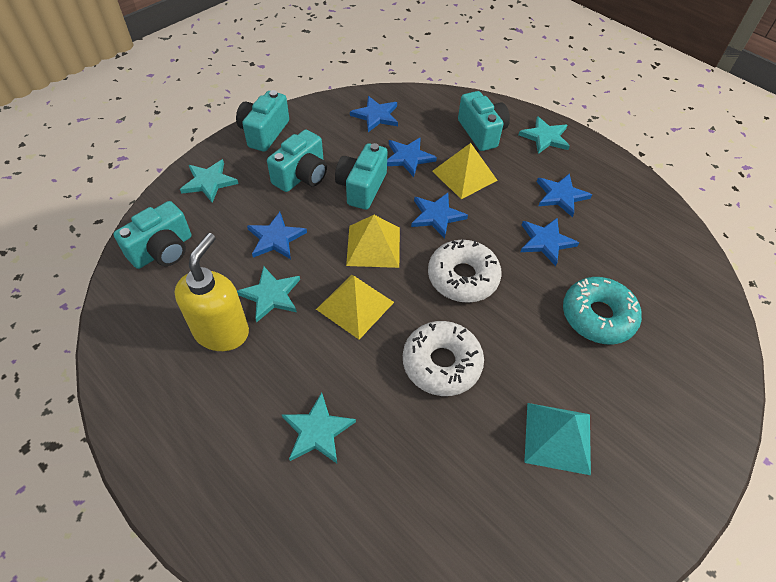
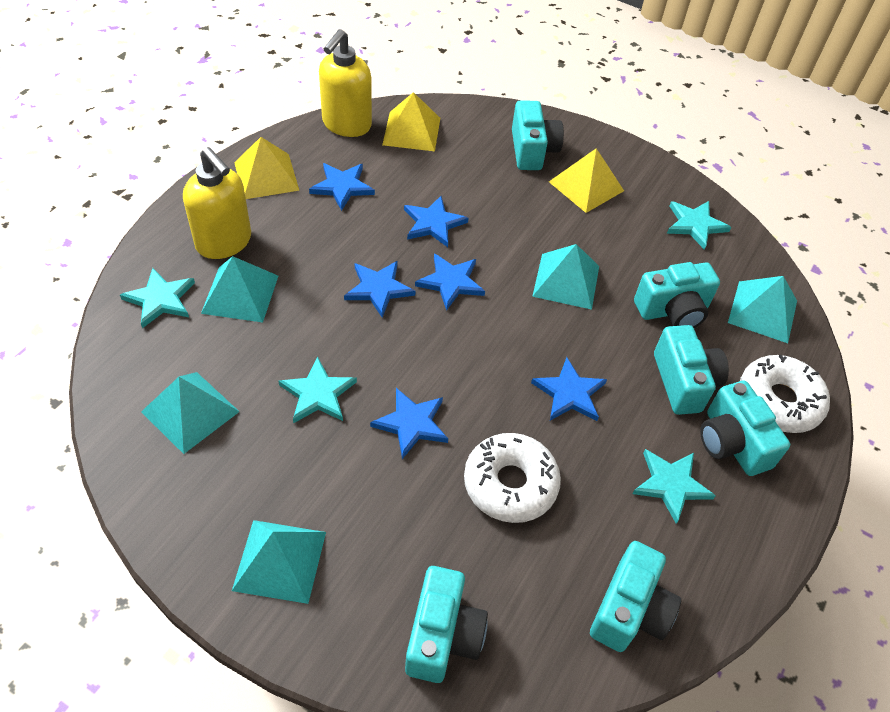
turquoise camera: [113,201,191,269] [236,90,289,152] [267,129,327,192] [335,143,388,210] [458,91,510,151] = 5 -> [405,566,488,683] [512,100,564,170] [590,541,681,652] [634,262,720,328] [654,325,729,415] [700,381,790,476] = 6
turquoise donut: [563,277,642,345] = 1 -> none = 0
turquoise pyramid: [524,403,591,475] = 1 -> [141,372,240,454] [201,256,278,322] [232,520,326,604] [532,244,599,310] [728,276,797,343] = 5
yellow soap dispenser: [175,233,249,351] = 1 -> [183,147,251,259] [319,29,372,137] = 2

